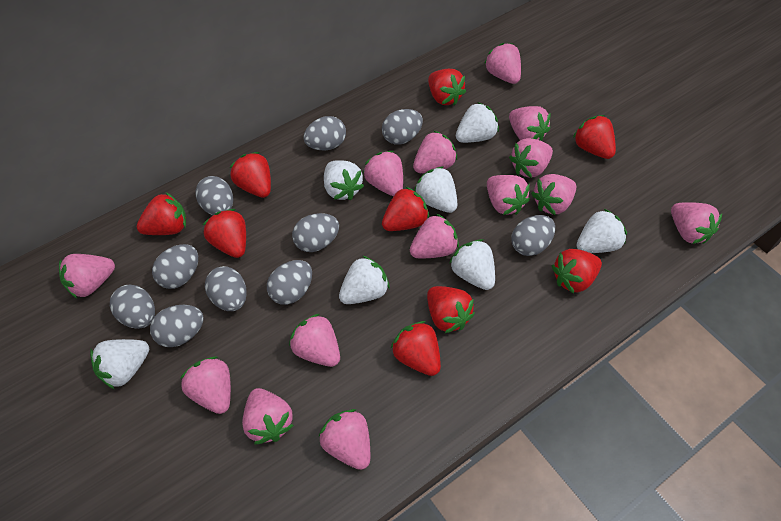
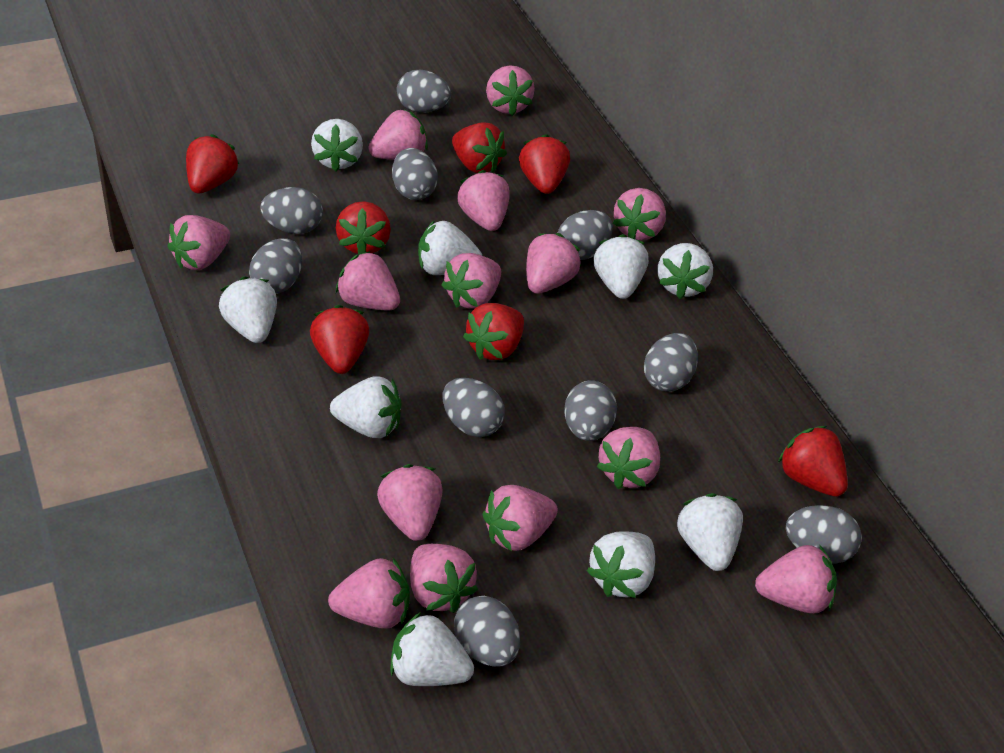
red strawberry: [137,192,186,235] [203,209,246,258] [230,152,271,198] [382,186,429,231] [391,321,441,376] [427,286,475,334] [428,69,466,105] [552,249,602,294] [573,115,616,159] = 9 -> [186,134,239,194] [310,305,369,374] [336,201,391,255] [452,122,507,173] [463,303,524,360] [519,134,570,194] [778,426,848,497] = 7
white strawberry: [90,339,149,389] [324,160,364,200] [339,256,390,304] [414,166,457,213] [449,239,495,290] [456,102,499,143] [576,209,627,253] = 7 -> [219,276,277,343] [311,119,363,172] [330,376,401,438] [390,611,474,686] [418,220,482,275] [587,531,655,598] [593,234,649,299] [657,243,713,299] [677,493,743,571] = 9

